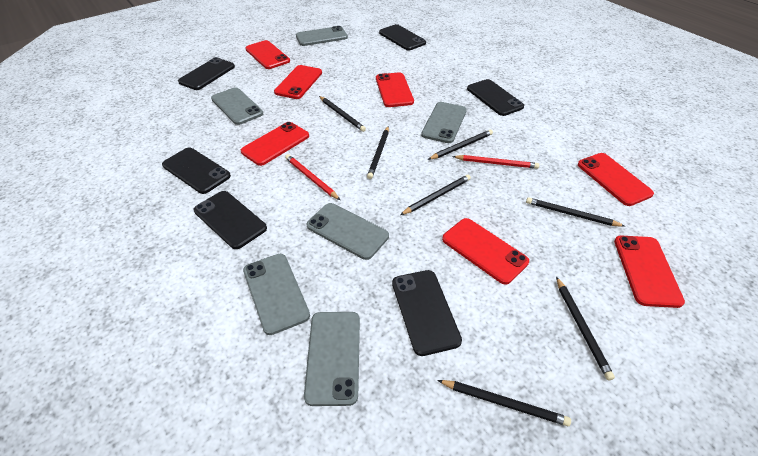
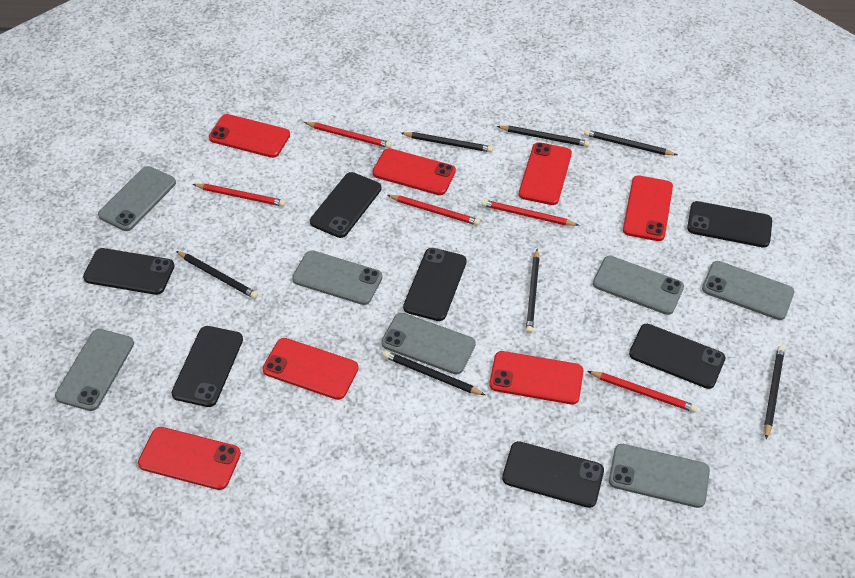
black phone: [162,148,231,194] [178,57,235,90] [194,191,267,249] [379,24,426,50] [392,270,462,356] [467,79,524,116] = 6 -> [83,248,175,295] [171,326,243,407] [310,172,381,238] [403,248,467,321] [502,441,604,508] [629,324,725,389] [687,201,772,248] = 7
grey phone: [211,87,263,125] [243,254,310,335] [296,26,348,46] [304,312,360,406] [306,203,389,260] [421,102,467,143] = 6 -> [55,329,134,411] [98,166,176,231] [292,250,382,305] [381,313,476,374] [593,256,684,315] [609,444,710,508] [702,261,794,320] = 7
red pencil: [285,154,340,200] [452,155,539,169] = 2 -> [193,184,286,207] [304,122,392,148] [387,195,480,226] [481,200,578,226] [587,371,697,413] = 5

